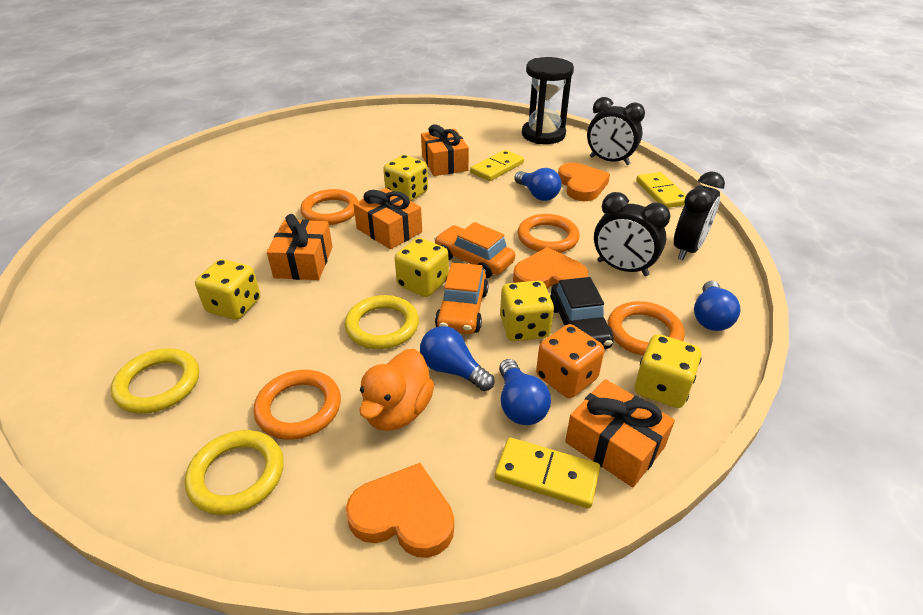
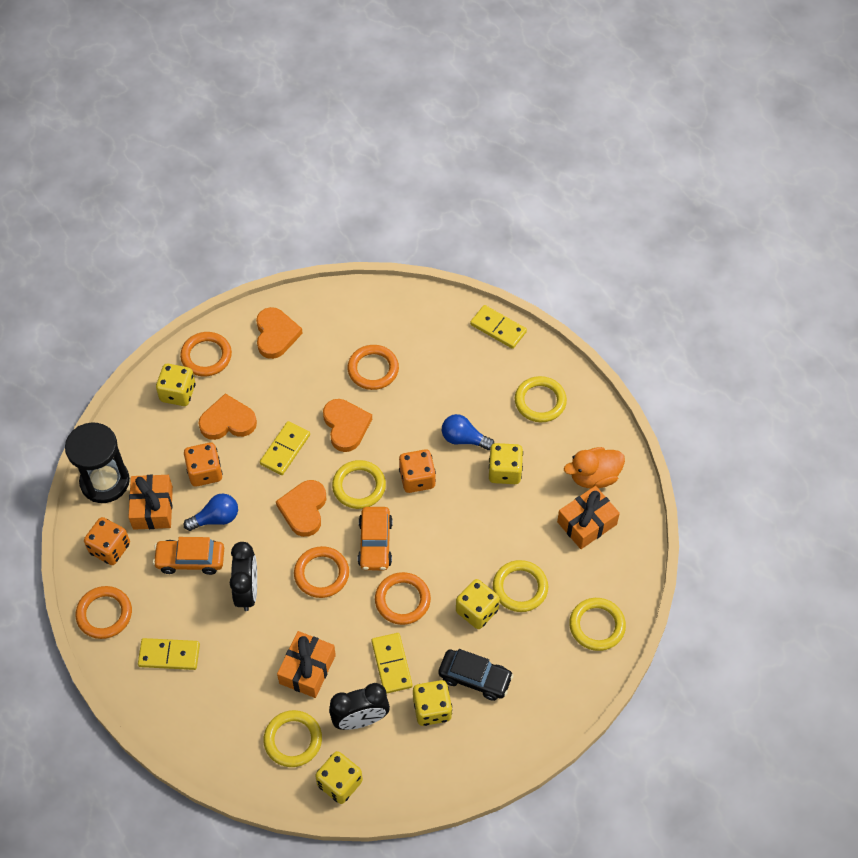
black clock: [587,97,645,165] [594,192,671,276] [674,171,725,260] = 3 -> [230,542,257,611] [329,683,390,730] = 2
blue light bulb: [420,326,494,391] [499,359,551,425] [514,168,562,201] [694,281,741,331] = 4 -> [184,494,238,531] [442,414,494,450] = 2
orange dice: [536,324,604,398] = 1 -> [84,517,130,565] [184,442,223,487] [399,449,436,493] = 3
orange gift: [267,214,333,280] [353,188,422,249] [421,124,469,176] [565,379,675,487] = 4 -> [128,475,173,530] [277,631,336,698] [557,486,620,549] = 3
orange heart: [346,463,454,558] [513,247,588,289] [558,163,610,201] = 3 -> [198,394,257,440] [256,307,303,359] [276,480,326,537] [323,399,372,452] = 4
orange ring: [253,370,341,440] [300,189,358,225] [517,214,580,253] [607,301,685,356] = 4 -> [76,586,132,639] [180,332,232,376] [294,546,349,598] [347,345,399,390] [375,572,431,625] = 5
yellow domino: [470,150,524,181] [495,437,600,509] [636,172,686,208] = 3 -> [138,638,200,670] [260,421,310,475] [372,633,413,694] [470,305,527,349] = 4
yellow ring: [111,348,199,414] [185,430,284,515] [345,295,419,349] = 3 -> [264,710,322,767] [332,460,386,509] [493,560,548,612] [515,376,567,422] [569,598,626,651] = 5

